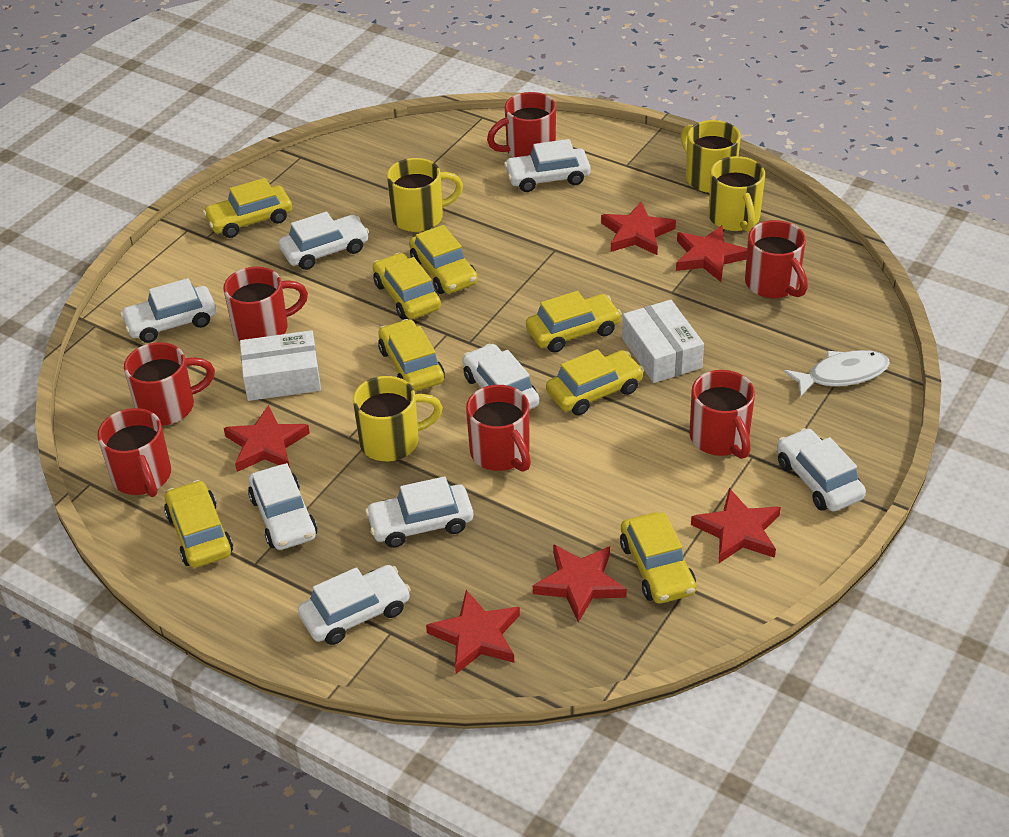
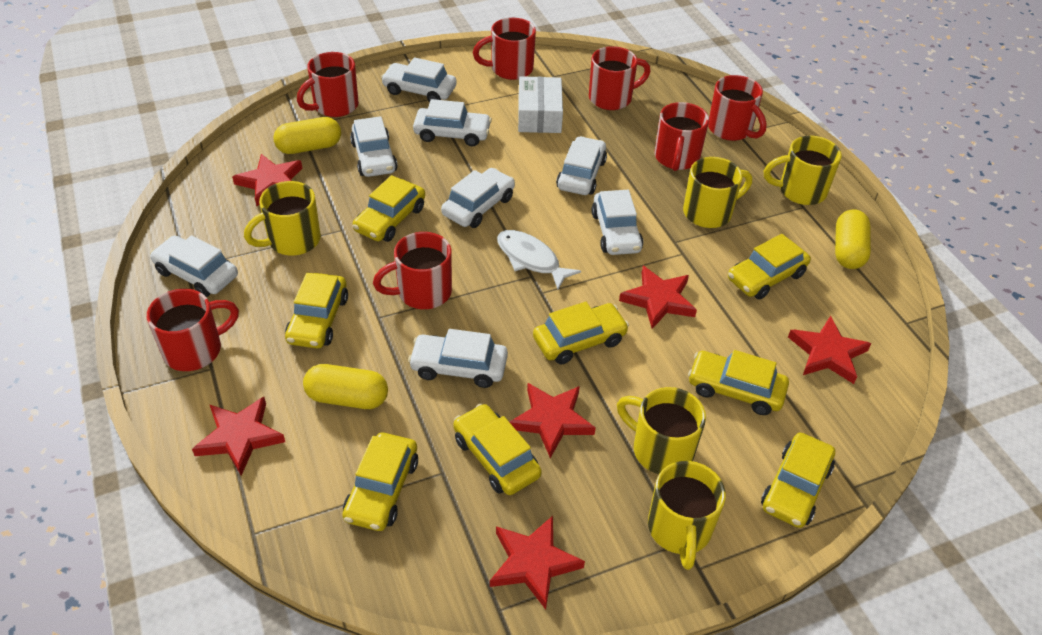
white box: [240,330,321,401] [622,300,704,383] = 2 -> [518,76,563,133] = 1
yellow capsule: none = 0 -> [273,117,341,154] [303,364,388,409] [835,209,871,269] = 3
yellow mug: [353,376,443,461] [387,158,463,232] [681,120,741,193] [708,156,765,232] = 4 -> [244,181,321,255] [617,387,706,474] [648,461,726,570] [683,157,752,228] [764,136,842,205] = 5

